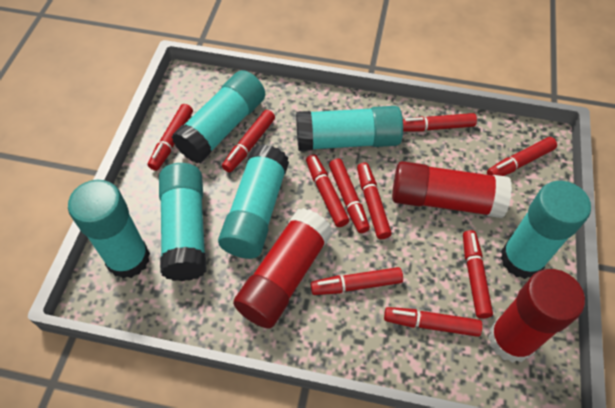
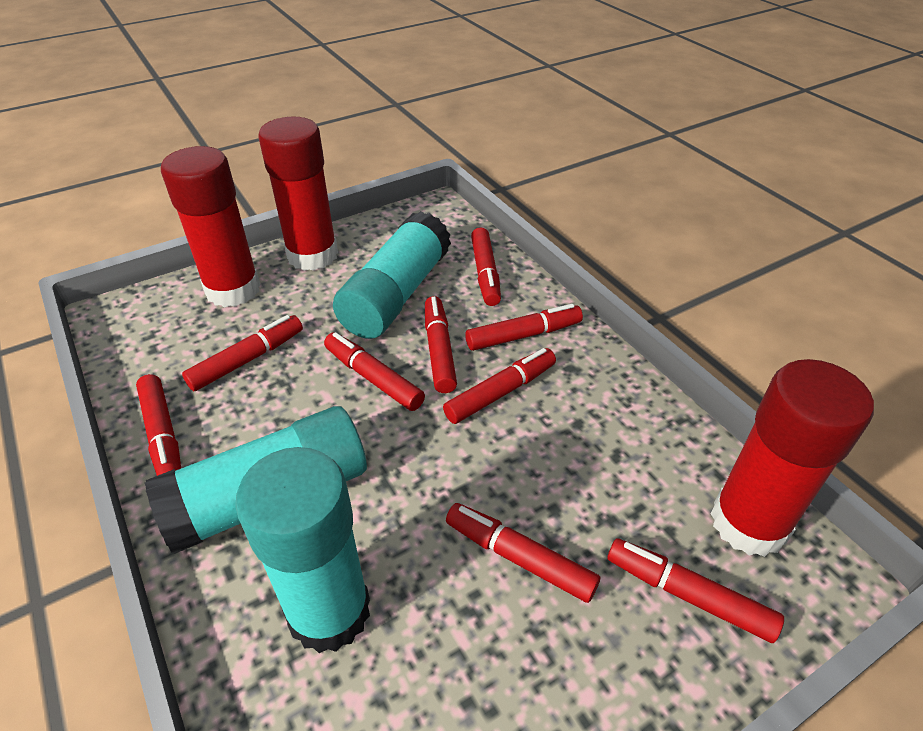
red marker: [148,104,193,171] [222,110,275,173] [306,154,349,227] [311,267,403,295] [329,158,370,233] [357,163,392,239] [384,307,483,337] [403,113,477,132] [463,230,493,319] [487,137,557,176] = 10 -> [136,374,181,476] [182,315,303,391] [324,332,425,411] [425,296,457,393] [443,348,556,424] [446,503,600,603] [465,304,583,351] [471,227,501,306] [607,538,784,643] = 9
turquoise glue stick: [68,180,150,279] [159,163,207,281] [172,70,265,163] [218,144,289,259] [296,106,403,151] [500,181,591,279] = 6 -> [145,406,367,554] [235,447,370,653] [333,211,451,339] = 3

